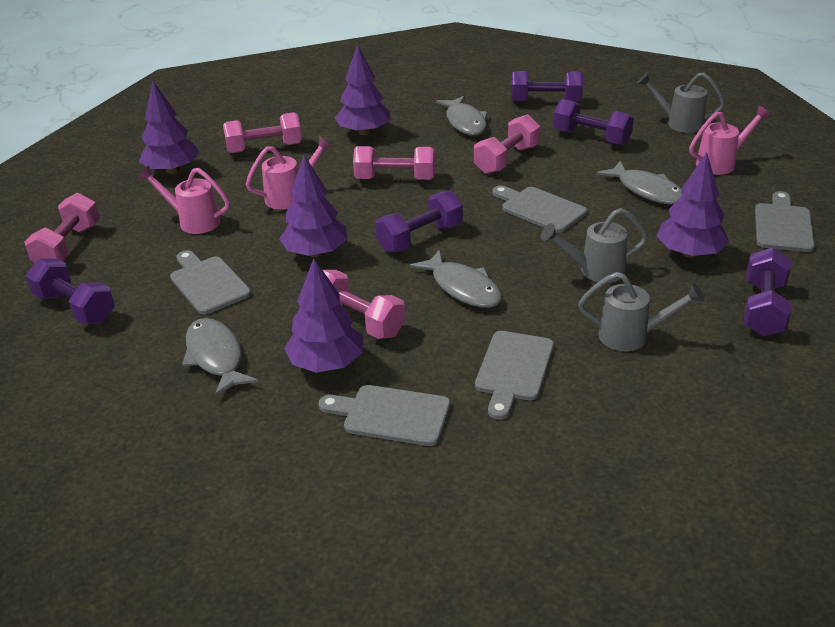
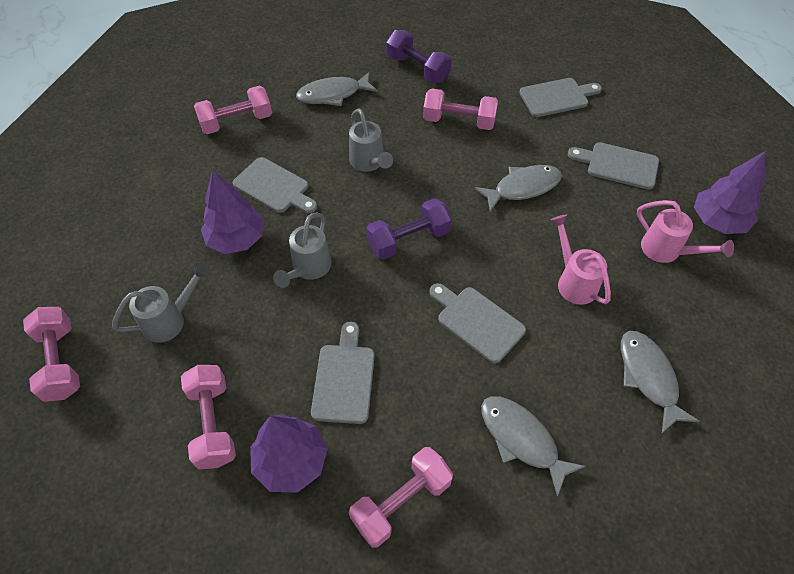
pink watering can: [138,165,230,234] [246,136,331,210] [689,105,771,175] = 3 -> [550,214,611,305] [637,200,734,263] = 2
purple dumbbell: [25,258,115,324] [375,190,463,253] [511,71,583,102] [553,99,634,146] [744,247,792,336] = 5 -> [366,198,452,260] [386,30,452,83] = 2
purple tree: [139,81,200,174] [279,155,347,257] [284,258,363,373] [335,45,390,135] [657,153,729,258] = 5 -> [201,170,264,254] [250,414,328,493] [694,151,766,234] = 3

